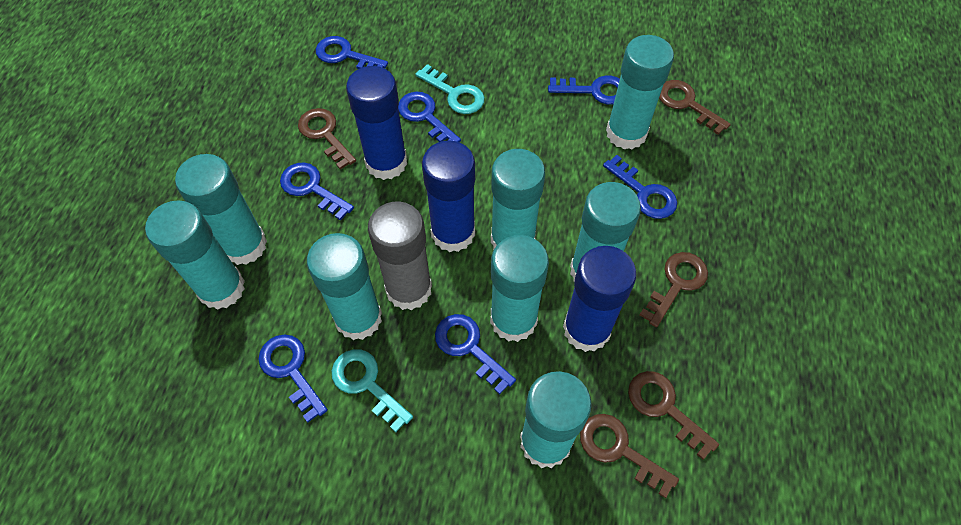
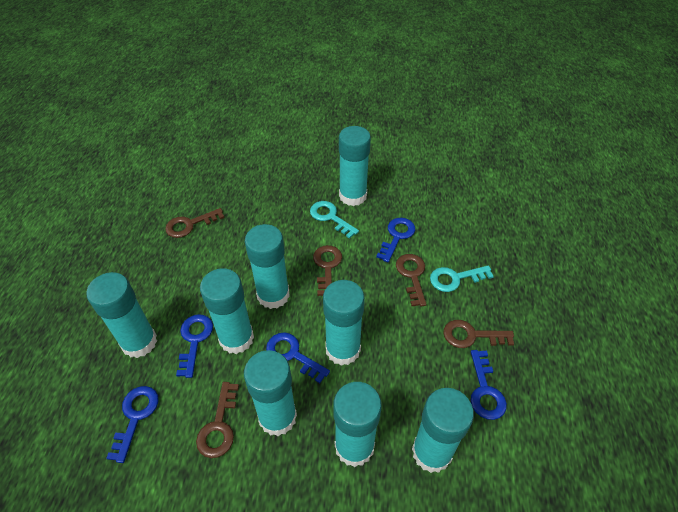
blue glue stick: [346,66,407,180] [422,141,475,252] [563,246,636,352] = 3 -> none = 0
blue key: [258,335,328,422] [280,162,354,221] [316,36,388,69] [398,92,461,142] [435,314,516,394] [548,76,620,105] [603,155,677,219] = 7 -> [106,386,159,463] [176,314,213,378] [266,332,330,383] [376,218,415,262] [471,350,507,420] = 5
grey glue stick: [368,202,432,310] = 1 -> none = 0

